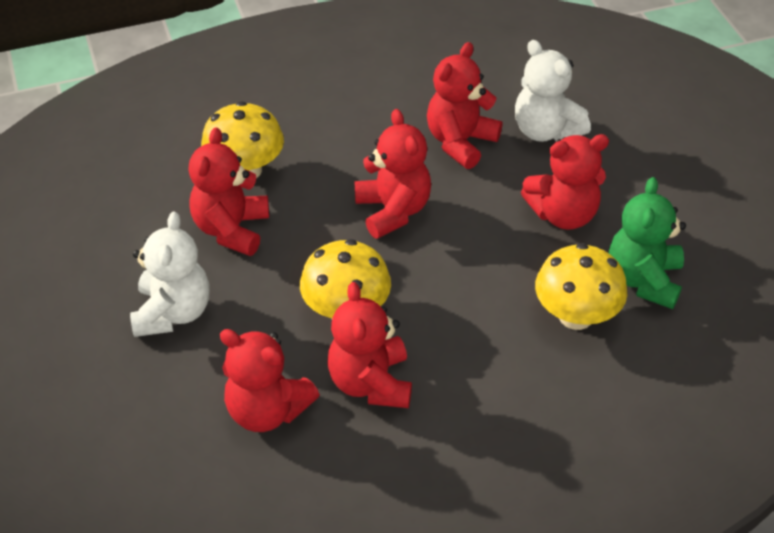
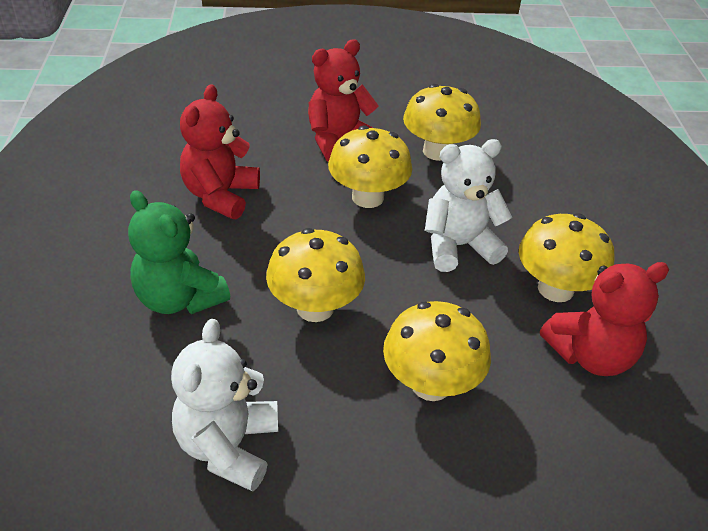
red teddy bear: [188,127,269,256] [220,329,320,432] [327,282,412,408] [355,109,431,239] [427,42,502,169] [521,134,609,230] = 6 -> [180,84,260,219] [308,39,379,162] [540,262,669,376] = 3
yellow mushroom: [201,101,284,178] [300,239,391,319] [535,243,627,330] = 3 -> [266,228,365,322] [328,126,412,208] [383,301,491,401] [403,84,481,161] [519,213,615,302] = 5

